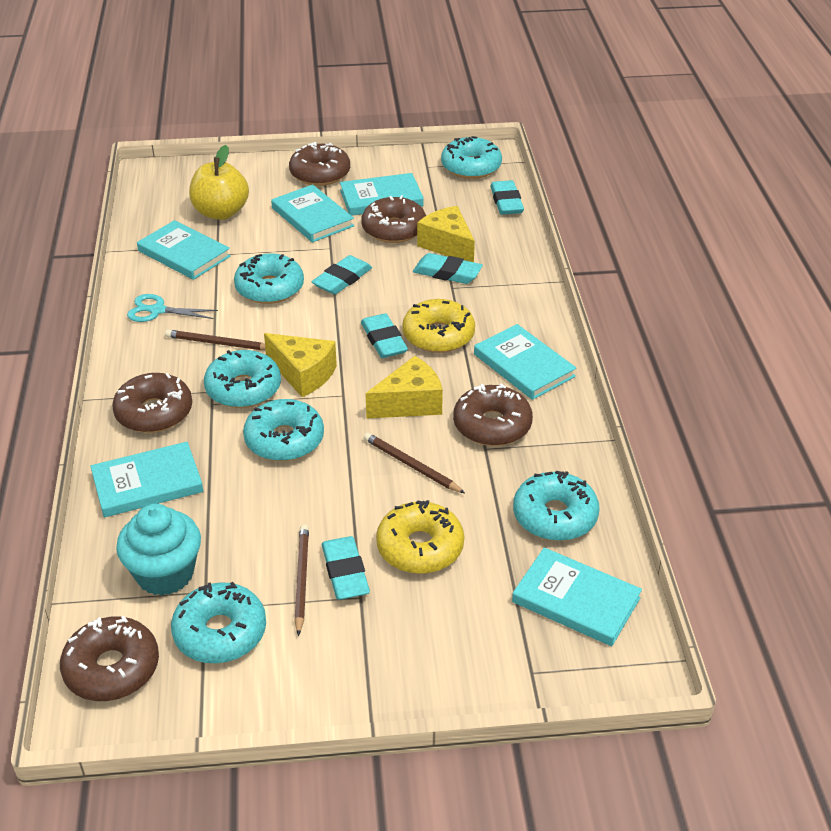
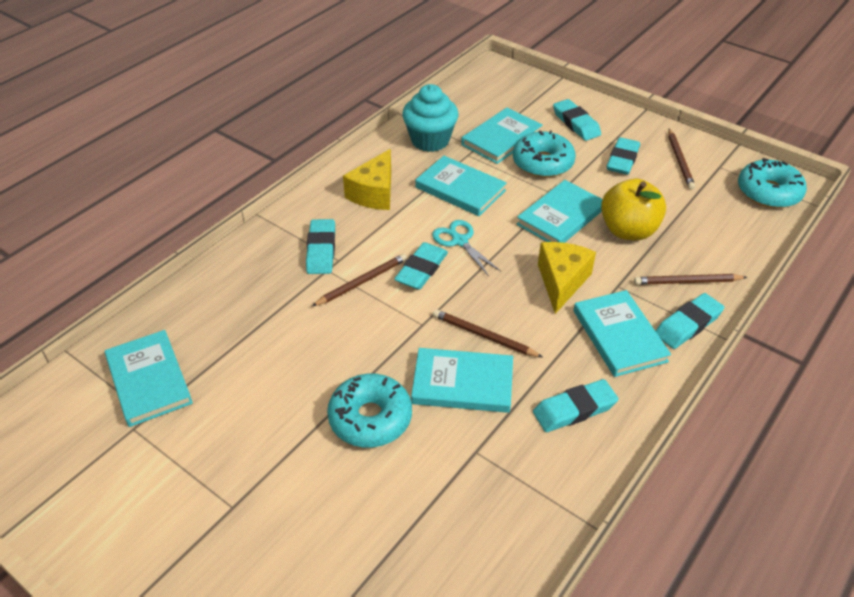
brown donut: [60,615,159,701] [112,373,192,433] [289,142,350,186] [361,195,426,243] [453,383,533,446] = 5 -> none = 0
brown pencil: [165,329,266,350] [294,524,309,636] [364,433,465,493] = 3 -> [312,254,407,306] [433,309,542,357] [634,274,747,285] [668,129,695,189] = 4
turquoise donut: [171,582,266,663] [204,350,281,408] [234,253,304,304] [243,399,324,461] [441,136,502,179] [513,471,600,541] = 6 -> [327,374,412,448] [513,130,576,178] [738,158,807,208] = 3
turquoise eraser: [312,255,372,295] [322,536,370,600] [361,313,408,358] [413,253,483,284] [490,180,524,215] = 5 -> [306,219,335,274] [394,242,448,290] [533,379,619,432] [553,99,601,141] [607,137,640,175] [656,293,724,349] = 6
yellow cheese: [264,333,337,397] [366,356,443,419] [417,206,475,262] = 3 -> [343,149,391,210] [538,242,596,314] = 2
yellow donut: [376,500,464,574] [402,299,475,353] = 2 -> none = 0

